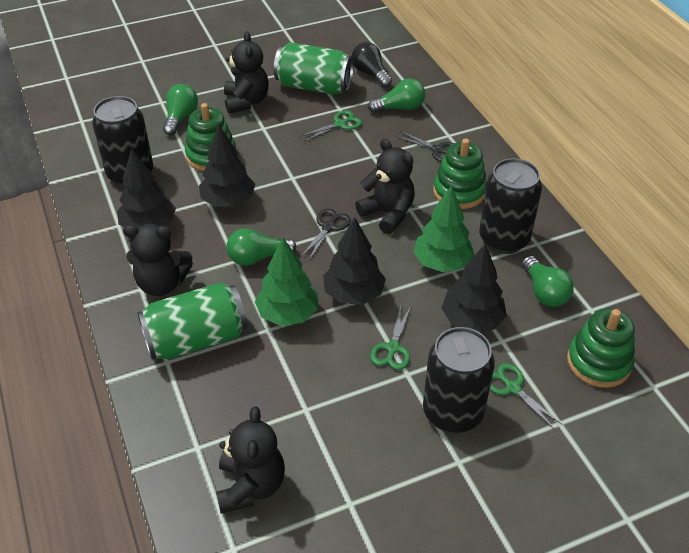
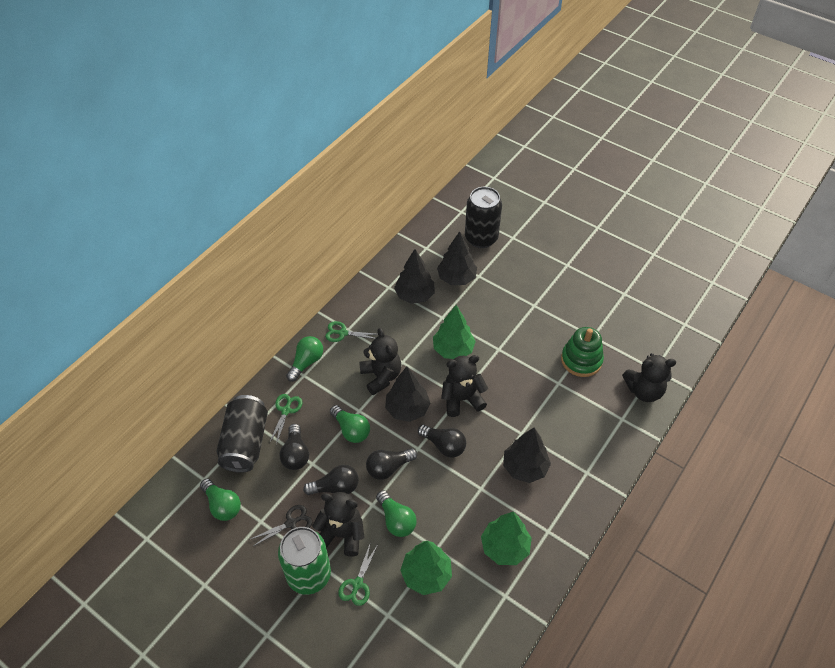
black can: [92,96,153,187] [423,327,495,433] [479,158,542,254] = 3 -> [217,395,268,473] [465,187,502,248] = 2
black light bulb: [352,42,392,88] = 1 -> [280,424,309,470] [303,465,359,495] [366,448,417,480] [418,425,466,458] = 4
black scissors: [301,209,351,261] [396,131,454,162] = 2 -> [249,505,312,547] = 1
green can: [137,282,247,359] [274,42,354,95] = 2 -> [278,527,331,595] = 1
green stacking toy: [185,103,236,171] [433,138,487,209] [567,308,635,388] = 3 -> [561,327,604,377] = 1
green tree: [255,237,318,326] [413,185,474,272] = 2 -> [400,541,452,595] [433,305,476,359] [481,512,532,565] = 3

